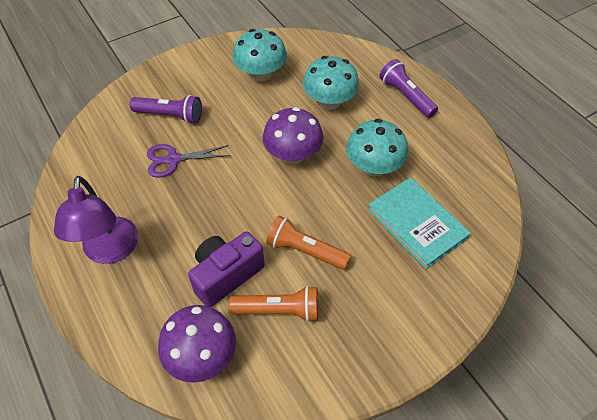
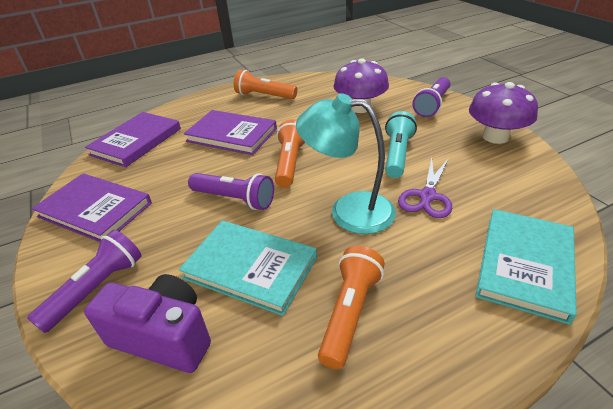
orange flashlight: [228,286,319,322] [266,215,351,270] = 2 -> [234,70,297,99] [275,119,305,188] [318,246,385,369] = 3
purple book: none = 0 -> [32,173,152,242] [85,112,181,167] [184,110,277,155] = 3
purple flashlight: [130,95,202,124] [379,59,438,118] = 2 -> [27,230,142,333] [188,173,274,210] [412,77,450,117] = 3
purple lamp: [54,176,139,264] = 1 -> none = 0
turquoise book: [368,177,471,269] = 1 -> [179,221,317,316] [476,209,577,325] = 2
turquoise flashlight: none = 0 -> [385,111,417,178] = 1
turquoise lamp: none = 0 -> [296,93,396,234] = 1
turquoise mushroom: [233,29,287,82] [303,56,359,110] [346,119,408,177] = 3 -> none = 0

